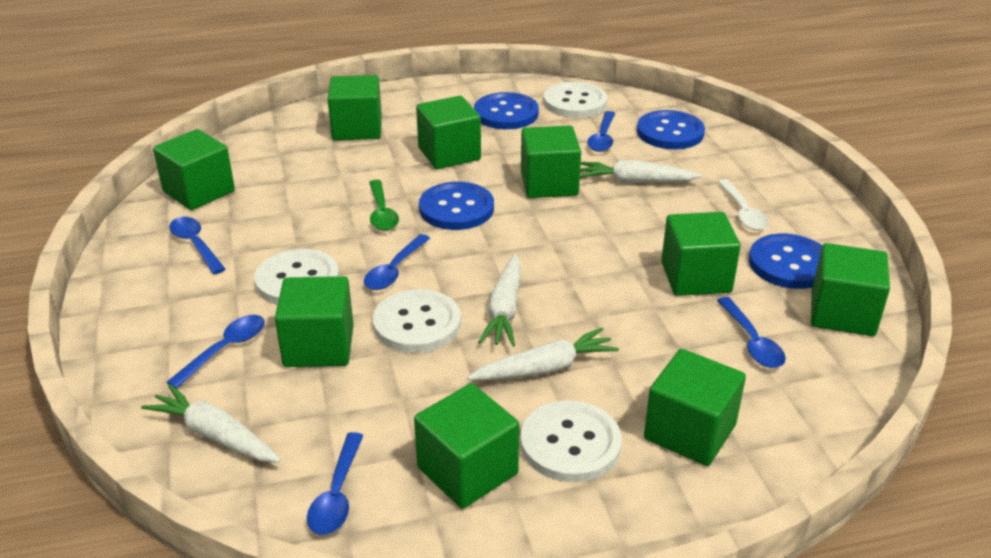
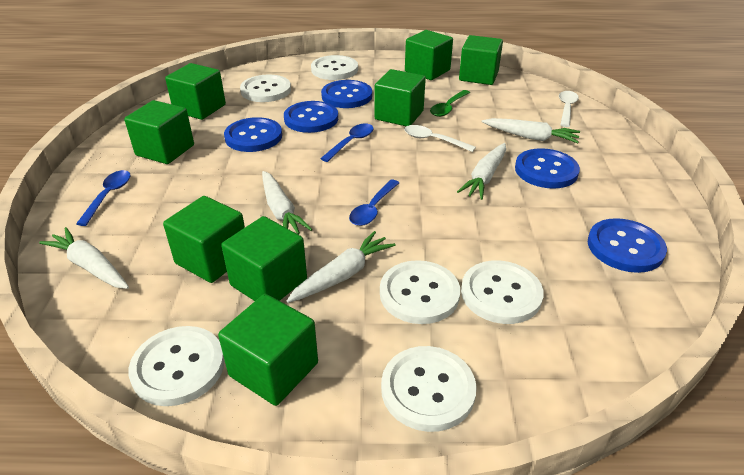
blue button: [419,182,494,230] [474,92,539,129] [637,110,705,149] [749,234,822,289] = 4 -> [224,117,282,152] [284,101,338,133] [321,80,372,108] [515,148,580,189] [588,218,667,273] = 5
blue spoon: [166,315,265,389] [169,217,225,274] [307,432,364,535] [364,234,430,290] [587,111,616,152] [717,297,786,368] = 6 -> [76,170,131,226] [320,124,374,162] [349,180,399,226] = 3
green cube: [153,129,235,210] [275,276,354,367] [328,75,382,140] [414,383,519,509] [416,96,481,169] [521,125,581,198] [644,349,746,466] [661,212,741,296] [811,243,890,336] = 9 -> [124,100,194,164] [163,196,245,283] [165,63,226,120] [218,294,318,406] [221,216,307,301] [375,69,426,126] [405,30,453,80] [459,35,503,85] = 8
white button: [254,249,339,305] [373,289,461,353] [520,400,622,482] [543,82,607,118] = 4 -> [128,326,225,406] [240,75,291,102] [311,55,358,80] [380,260,460,324] [381,346,477,432] [461,260,544,324] = 6
white carrot: [141,384,281,462] [467,328,619,380] [478,254,521,346] [580,160,702,183] = 4 -> [39,227,129,289] [262,171,312,234] [287,231,395,303] [457,143,506,200] [482,118,580,143] = 5
white spoon: [718,179,769,230] = 1 -> [404,125,476,152] [559,91,579,127] = 2

